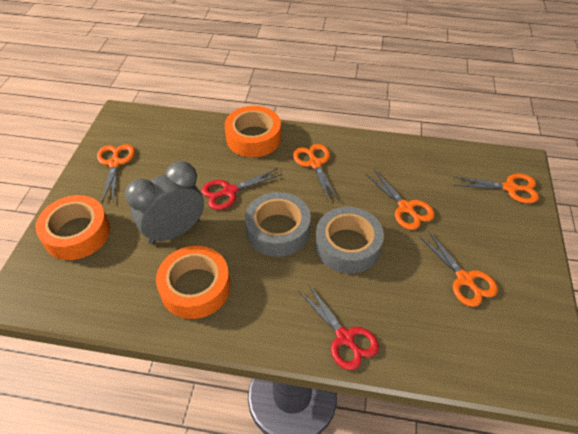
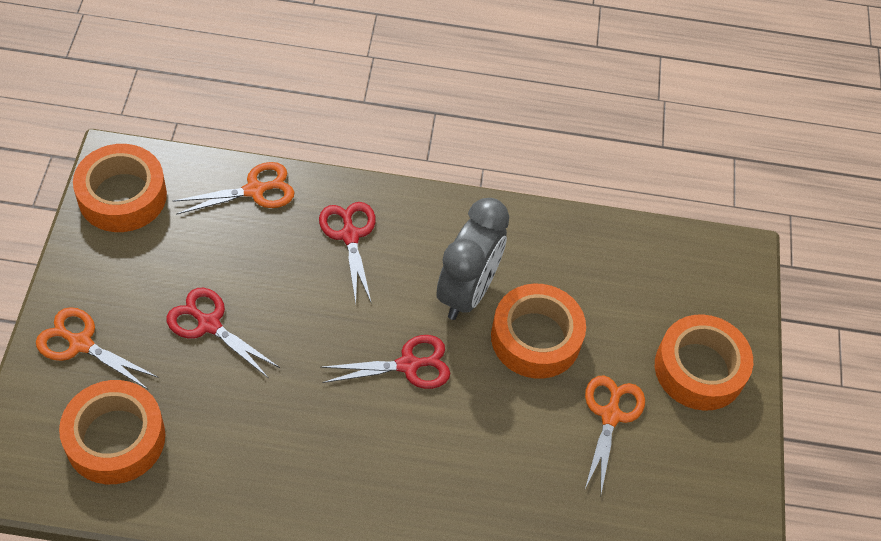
grey tape: [245,192,311,257] [315,207,384,274] = 2 -> none = 0
orange scissors: [97,144,135,202] [293,144,339,202] [366,169,435,230] [419,231,498,307] [453,174,539,203] = 5 -> [36,307,159,389] [173,162,294,215] [584,376,645,493] = 3
orange tape: [36,195,110,260] [156,246,231,319] [225,106,281,157] = 3 -> [59,380,165,484] [73,144,167,232] [491,284,586,379] [655,314,753,411] = 4
red scissors: [201,168,282,210] [298,284,379,370] = 2 -> [166,288,280,378] [319,202,376,304] [320,335,450,389] = 3

